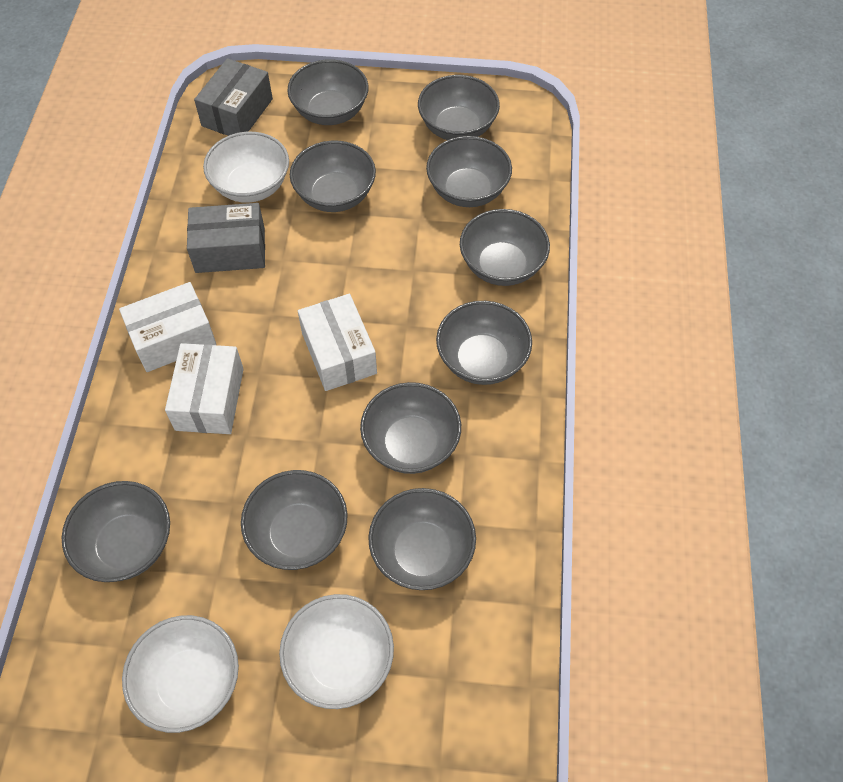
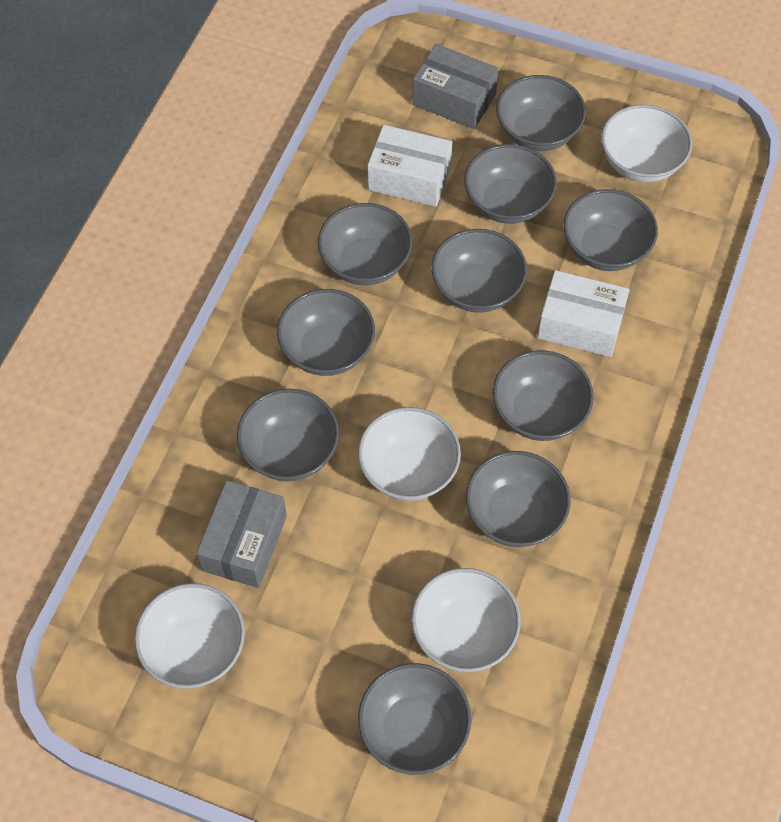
white bowl: [122,615,239,733] [203,132,289,203] [279,594,394,709] = 3 -> [135,583,245,689] [358,407,461,501] [411,568,521,672] [601,105,693,182] = 4
white box: [119,282,217,372] [165,343,244,434] [298,294,377,391] = 3 -> [368,125,452,207] [537,270,630,357] = 2

